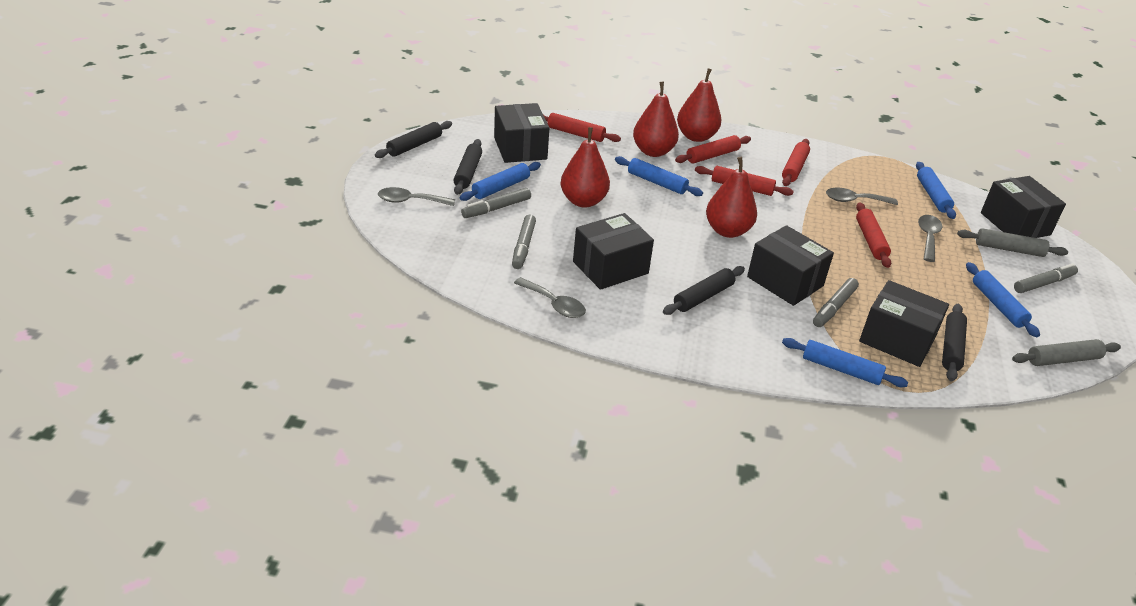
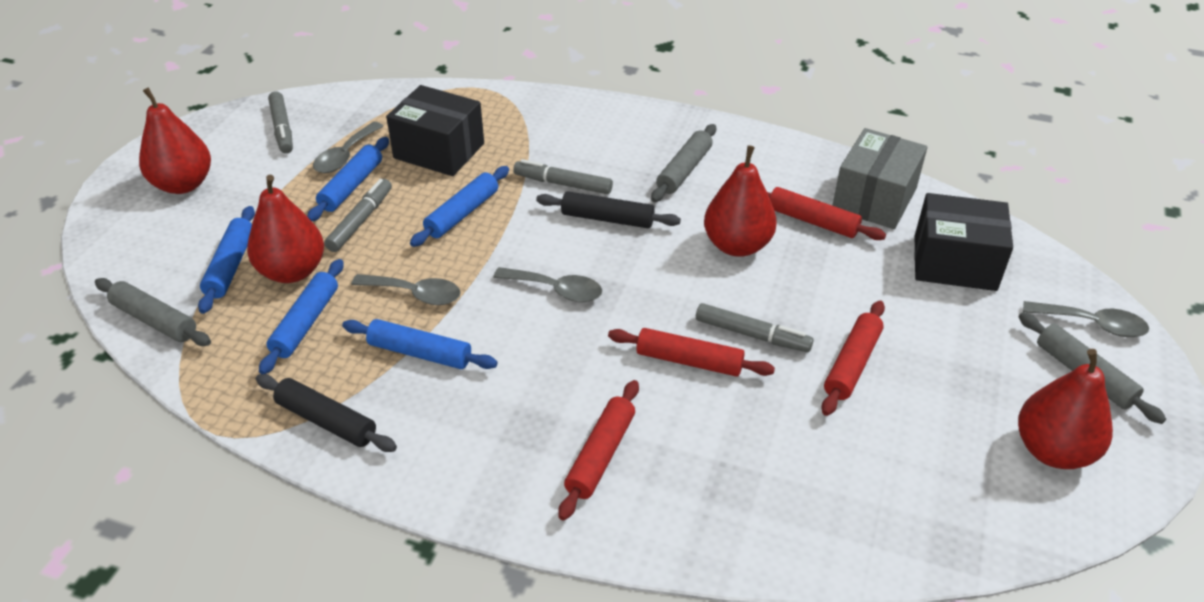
black box: [494,103,549,163] [573,213,654,290] [747,225,834,306] [859,280,949,367] [981,176,1066,238] = 5 -> [386,85,484,176] [914,193,1013,291] = 2
black rolling pin: [375,121,452,158] [453,139,482,195] [663,266,745,315] [942,304,967,381] = 4 -> [256,374,397,452] [536,191,681,228] = 2
grey box: none = 0 -> [832,128,927,229] = 1
grey rolling pin: [957,228,1068,257] [1012,339,1121,366] = 2 -> [95,278,211,346] [651,124,716,202] [1019,312,1166,424] = 3
red rolling pin: [544,113,621,142] [675,135,751,163] [695,166,794,196] [782,139,810,186] [856,202,891,268] = 5 -> [558,380,639,521] [608,328,775,377] [767,187,886,240] [821,301,885,416] = 4

